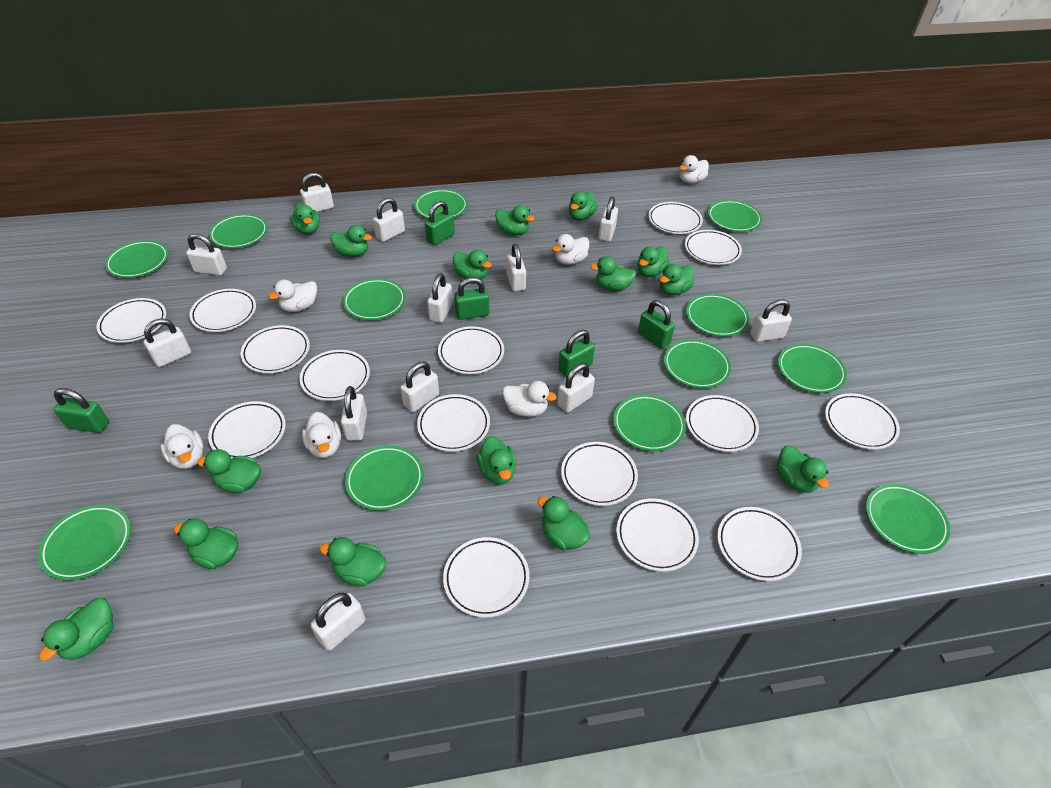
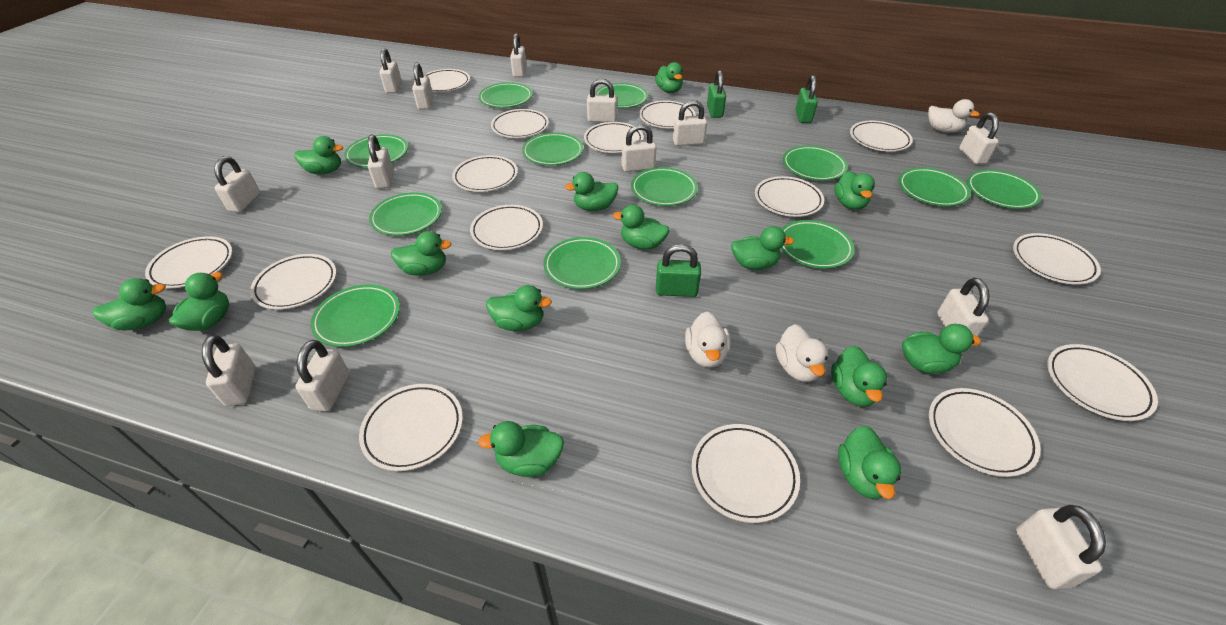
green duck: [39,598,113,661] [174,519,238,569] [197,449,261,493] [290,203,320,234] [320,537,386,587] [330,225,372,257] [453,249,492,280] [477,436,516,484] [495,205,535,235] [537,496,590,550] [569,191,597,220] [590,256,636,291] [637,246,669,277] [660,264,694,295] [777,445,829,493] = 15 -> [92,278,166,330] [169,272,229,331] [295,136,343,174] [391,231,452,276] [478,421,564,477] [486,285,552,331] [565,172,618,211] [613,204,669,250] [655,62,683,93] [731,226,794,270] [831,346,887,407] [834,171,875,210] [838,426,901,499] [902,324,981,374] = 14
green padlock: [54,388,109,433] [425,201,455,245] [454,277,489,320] [558,330,595,377] [638,300,675,349] = 5 -> [656,244,701,297] [707,70,726,118] [796,75,818,123] = 3
white duck: [160,424,204,469] [268,280,317,312] [302,412,341,458] [502,381,557,417] [552,234,589,265] [679,155,709,184] = 6 -> [685,312,731,368] [776,324,828,382] [928,99,980,133] = 3
white padlock: [144,319,191,367] [186,234,227,275] [300,173,334,212] [311,593,366,651] [341,386,367,441] [373,198,405,242] [400,362,439,412] [427,273,453,323] [506,244,526,291] [557,363,595,412] [599,197,618,242] [750,300,792,342] = 12 -> [202,335,256,406] [214,156,261,212] [295,340,350,412] [368,135,394,189] [380,48,402,93] [412,63,433,110] [510,33,527,77] [587,79,617,122] [621,124,657,172] [673,100,707,146] [937,278,989,336] [959,112,999,164] [1016,505,1106,589] = 13

